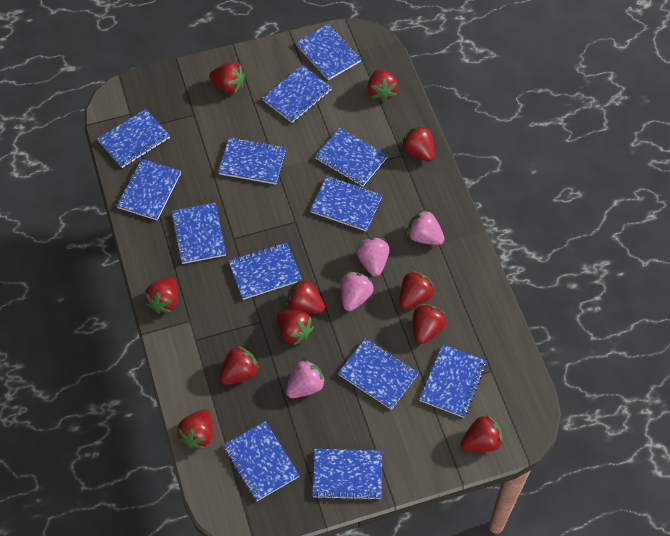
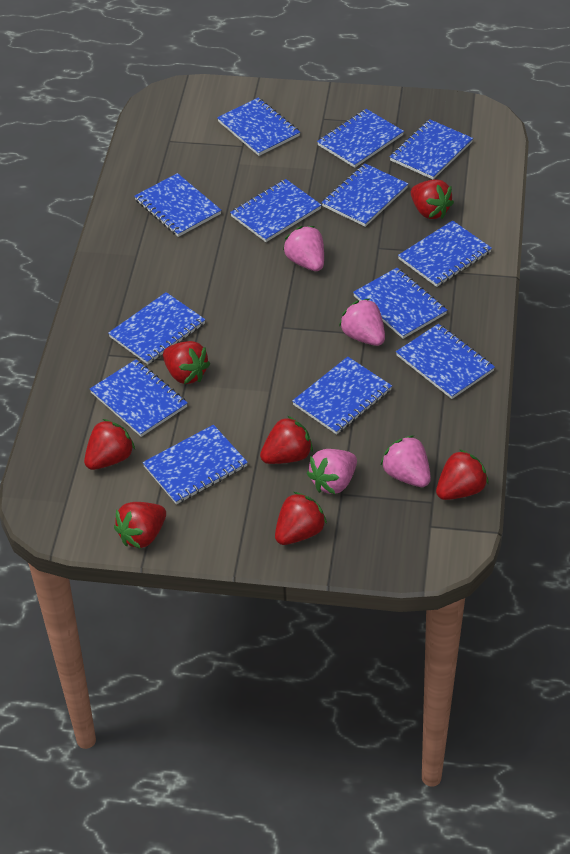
red strawberry: [145,277,178,314] [177,409,213,449] [209,63,245,94] [220,346,259,385] [276,310,314,346] [286,278,325,314] [367,69,398,102] [399,270,435,310] [401,125,435,162] [413,304,446,344] [461,415,503,452] = 11 -> [84,419,135,470] [114,502,166,549] [163,341,210,384] [260,416,313,464] [275,492,327,545] [411,180,454,219] [436,449,489,500] = 7

